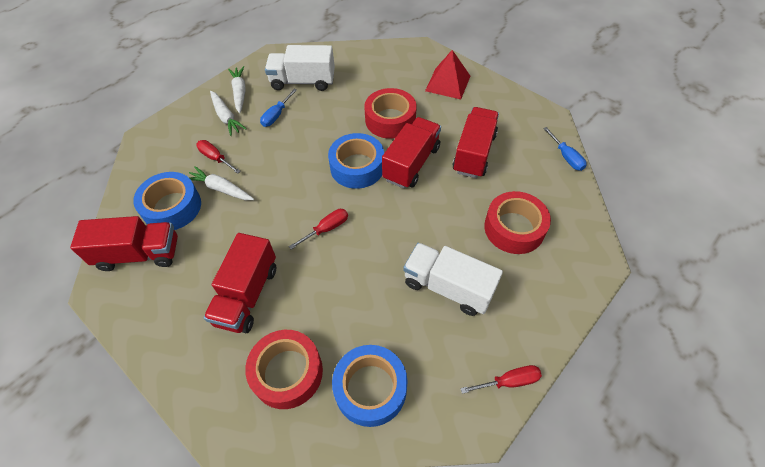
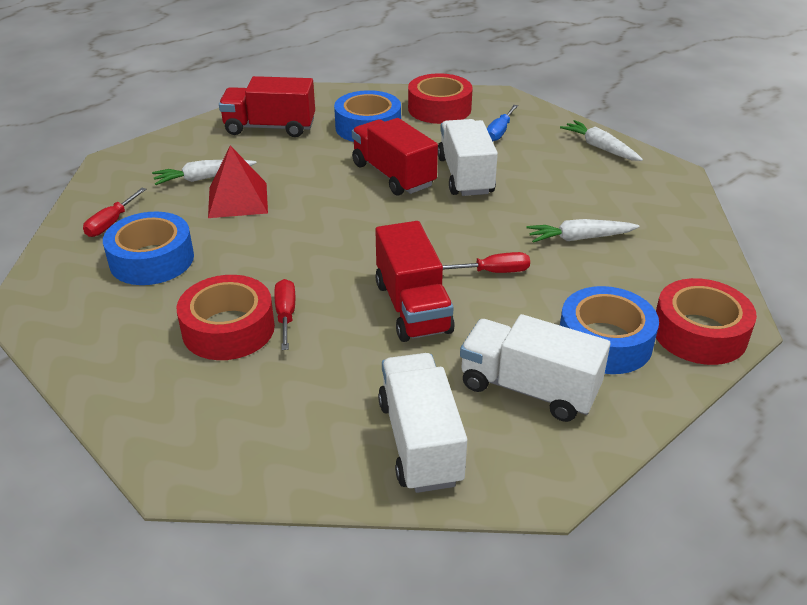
blue screwdriver: [260,89,297,127] [543,127,586,171] = 2 -> [487,105,518,141] = 1
red truck: [70,216,178,271] [204,233,276,333] [382,117,441,189] [452,107,499,178] = 4 -> [219,76,315,137] [352,118,438,196] [375,221,455,342] = 3
white truck: [265,45,335,91] [403,243,503,316] = 2 -> [378,353,467,493] [438,119,498,196] [460,314,610,422] = 3

